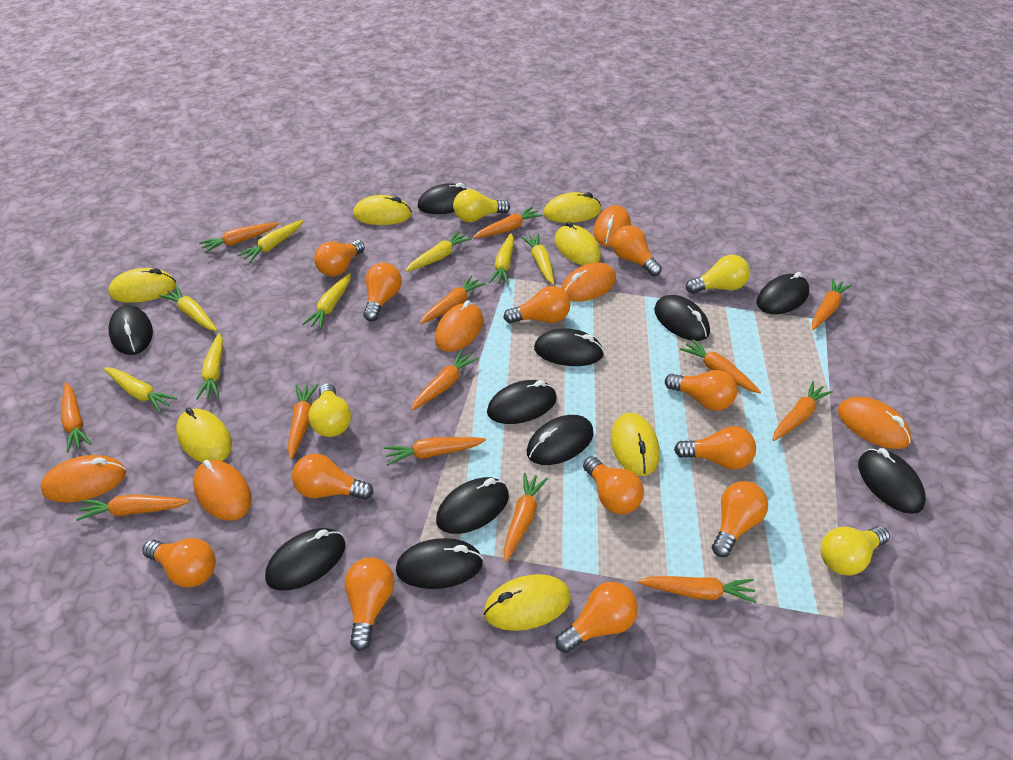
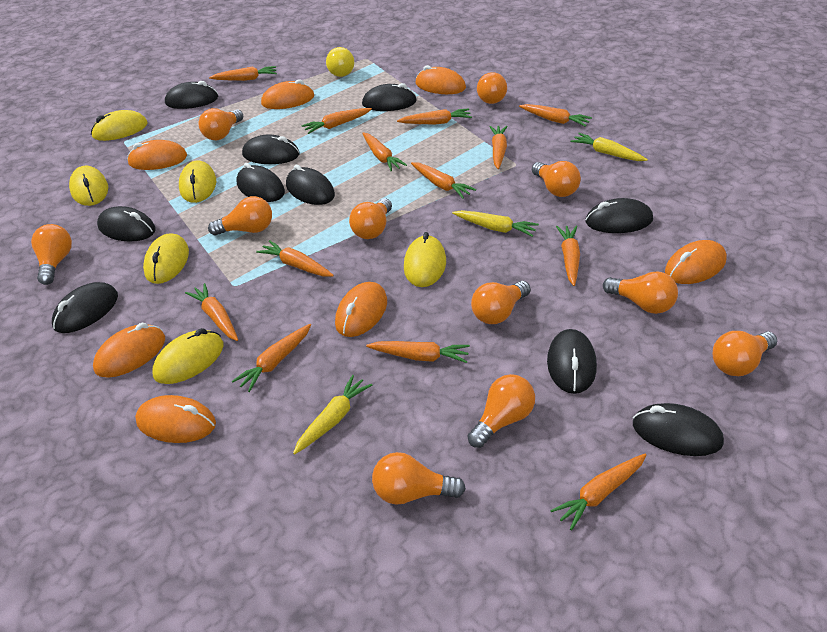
black mouse: [109,305,153,355] [265,528,345,590] [396,538,483,589] [418,183,469,214] [436,477,509,534] [487,380,557,424] [527,415,594,465] [534,328,604,366] [654,295,710,341] [757,272,809,314] [858,448,926,514] = 11 -> [52,282,118,333] [97,206,156,241] [165,81,218,109] [237,163,285,202] [242,135,300,164] [286,165,335,205] [362,83,417,111] [547,329,597,394] [585,198,653,233] [633,403,724,456] = 10
orange light bulb: [142,538,216,588] [292,454,373,500] [314,240,365,277] [345,558,395,651] [364,263,402,321] [504,286,571,324] [555,582,638,653] [583,456,644,514] [612,225,662,276] [665,370,737,411] [674,426,756,470] [712,481,768,557] = 12 -> [31,224,72,285] [198,108,243,140] [208,196,272,236] [349,199,392,239] [372,452,466,505] [468,374,535,448] [471,281,531,324] [477,72,507,104] [532,161,581,197] [603,271,678,314] [712,331,777,376] = 11
orange mouse: [41,455,126,502] [193,460,252,521] [435,300,483,352] [561,263,616,302] [594,205,631,247] [838,397,911,449] = 6 -> [93,323,165,378] [127,140,187,170] [135,395,216,443] [261,79,314,109] [335,282,387,337] [415,65,466,94] [665,240,727,284] = 7
yellow carrot: [103,367,177,413] [159,286,217,331] [196,333,223,400] [237,220,304,263] [302,273,351,329] [405,231,472,272] [489,233,514,285] [521,233,554,285] = 8 -> [293,375,372,455] [452,210,539,237] [570,133,648,161] = 3
yellow light bulb: [308,383,351,437] [453,189,510,222] [686,255,750,294] [821,526,890,575] = 4 -> [326,47,354,77] = 1
yellow mouse: [108,268,176,303] [176,408,232,463] [353,195,412,225] [484,574,571,631] [543,192,601,223] [555,222,601,265] [611,413,660,476] = 7 -> [69,166,108,206] [91,110,147,141] [143,233,189,284] [152,328,224,384] [179,161,216,203] [404,232,446,287] = 6

